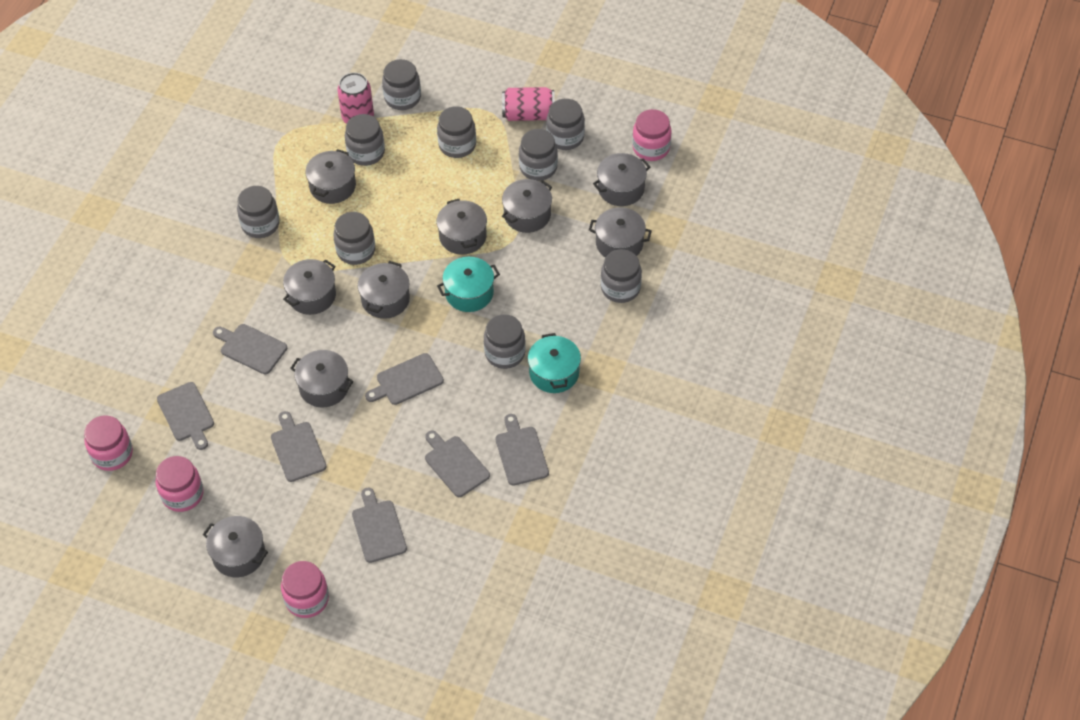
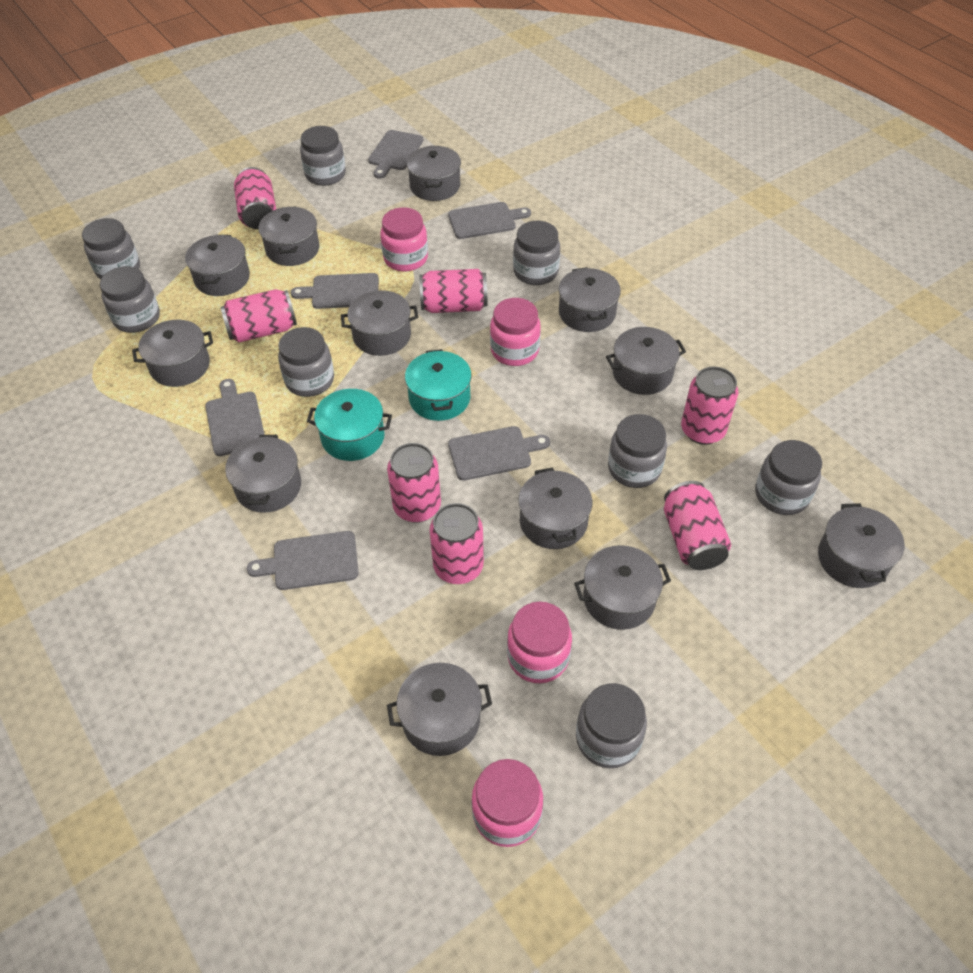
grey cutting board: [157,382,214,450] [213,324,287,374] [271,411,327,482] [352,487,407,563] [365,353,444,405] [425,431,490,497] [495,414,549,486] = 7 -> [205,379,265,456] [247,531,359,590] [291,273,379,309] [368,130,423,179] [448,202,531,239] [448,426,550,481] = 6
grey jar: [237,186,280,238] [333,212,375,265] [345,114,385,166] [382,59,421,110] [437,106,476,158] [484,314,526,369] [519,129,558,181] [546,99,585,150] [601,249,642,303] = 9 -> [82,218,140,279] [100,266,160,333] [278,327,334,397] [300,126,346,186] [513,221,560,285] [576,683,647,768] [608,414,667,488] [755,440,822,515] = 8
grey pot: [203,516,268,577] [283,259,336,315] [290,350,353,407] [305,149,356,204] [358,261,410,319] [437,199,487,255] [502,179,552,233] [589,207,652,258] [593,153,650,206] = 9 -> [132,320,213,387] [185,235,250,296] [225,435,301,513] [259,206,319,266] [341,290,418,356] [387,663,492,756] [406,146,461,201] [518,467,592,549] [559,267,621,332] [574,545,671,630] [606,327,686,395] [818,503,904,588] = 12
pink can: [337,73,374,124] [502,87,555,121] = 2 -> [220,289,297,343] [234,167,276,229] [387,443,441,523] [419,269,487,313] [430,503,484,584] [664,481,731,570] [681,366,738,445] = 7

